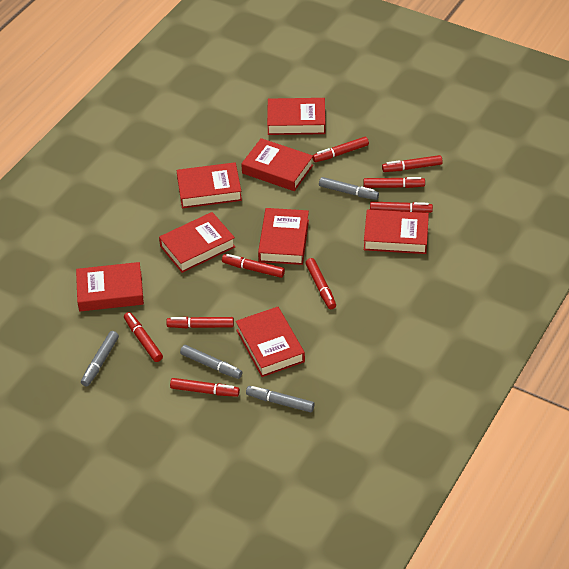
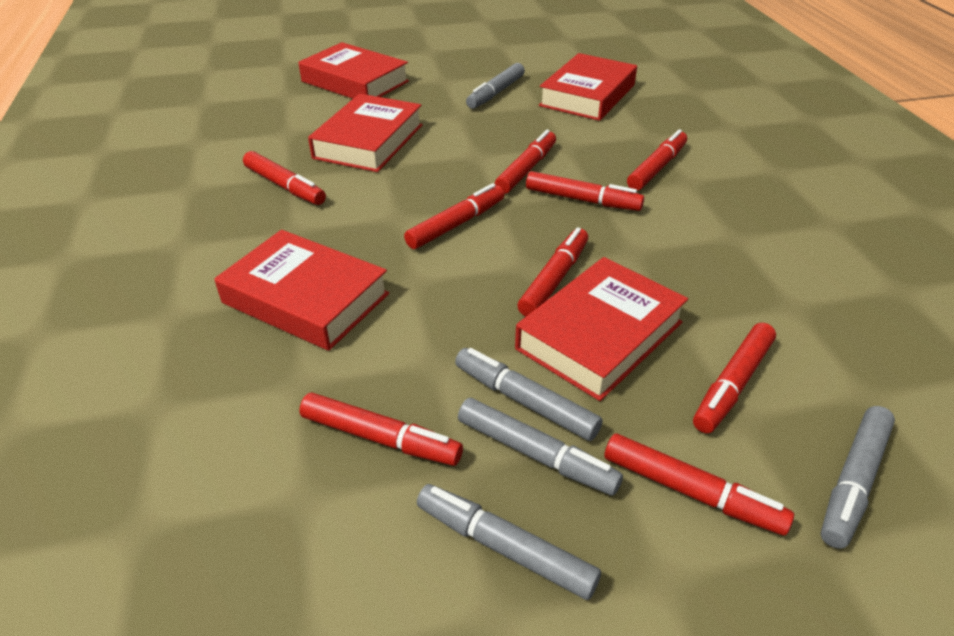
grey marker: [81,331,119,387] [180,345,243,379] [246,386,315,412] [319,177,379,200] = 4 -> [417,484,601,600] [455,348,603,441] [458,398,623,496] [466,63,525,109] [821,406,895,549] = 5
red book: [76,262,144,312] [159,212,235,273] [177,162,242,208] [236,307,305,377] [241,138,313,191] [258,208,309,265] [267,98,325,135] [364,210,429,254] = 8 -> [214,230,389,351] [298,42,409,99] [308,94,423,172] [515,257,688,401] [539,53,637,121] = 5

